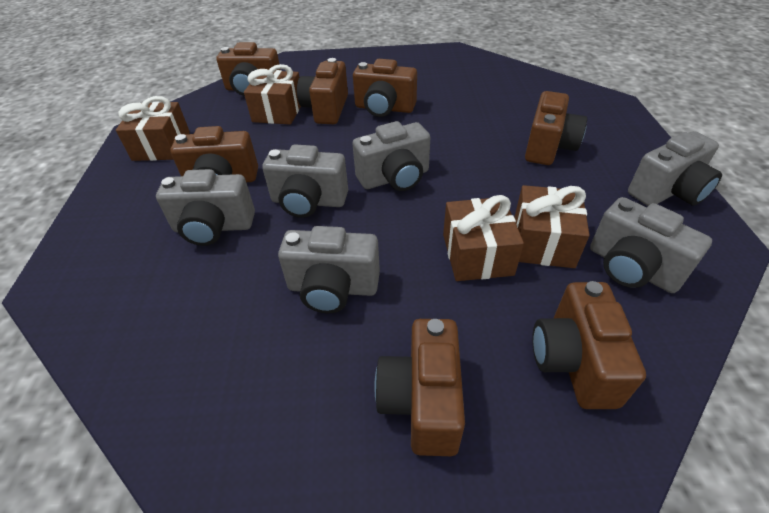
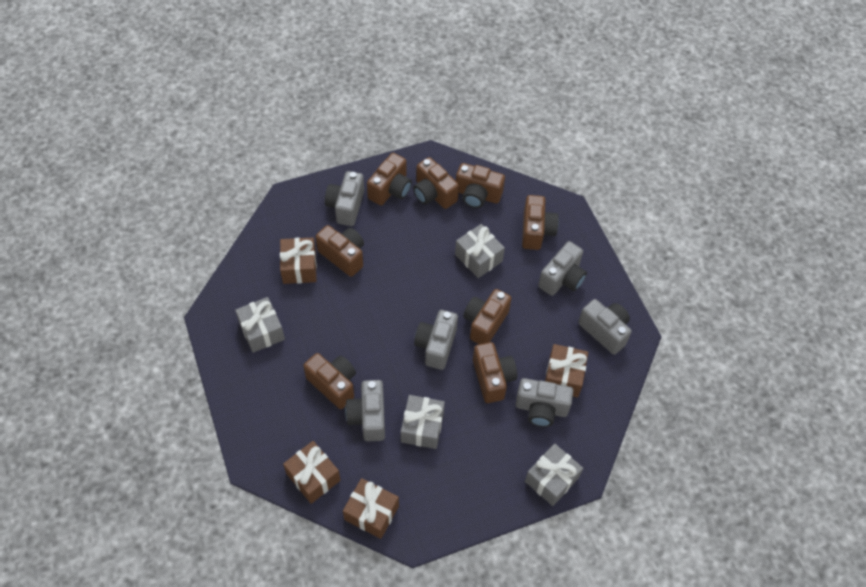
brown camera: [170,126,258,182] [216,42,281,96] [297,58,348,124] [353,59,417,117] [374,319,465,456] [525,91,587,165] [532,281,646,409] = 7 -> [303,353,356,409] [316,225,364,277] [367,153,412,205] [413,157,459,209] [456,163,505,208] [463,289,511,344] [473,342,517,403] [522,195,559,250] = 8
grey gift: none = 0 -> [235,297,285,353] [401,395,445,449] [455,224,505,278] [525,443,583,506] = 4

